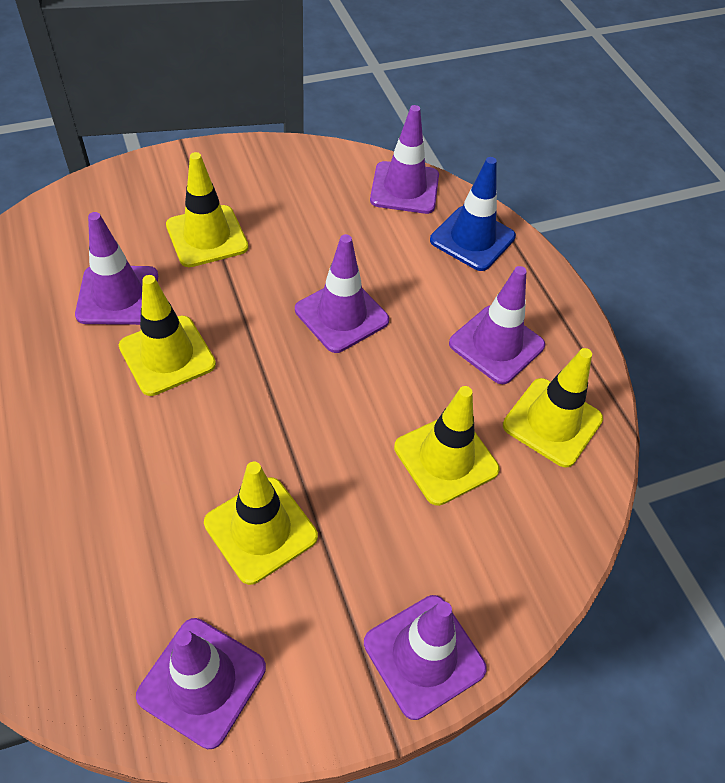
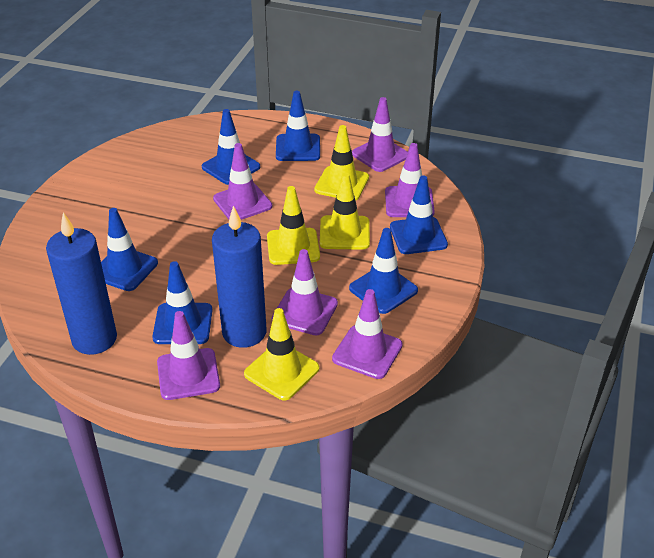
blue candle: none = 0 -> [46,212,117,355] [212,206,266,348] = 2
blue traffic cone: [430,157,516,271] = 1 -> [101,208,158,291] [152,261,213,344] [202,109,260,185] [276,91,320,161] [349,228,418,314] [390,175,448,254] = 6
yellow traffic cone: [119,275,216,396] [166,152,249,267] [204,462,318,585] [394,386,500,506] [503,348,603,468] = 5 -> [244,308,319,401] [267,186,320,265] [314,125,369,201] [320,173,370,250] = 4

